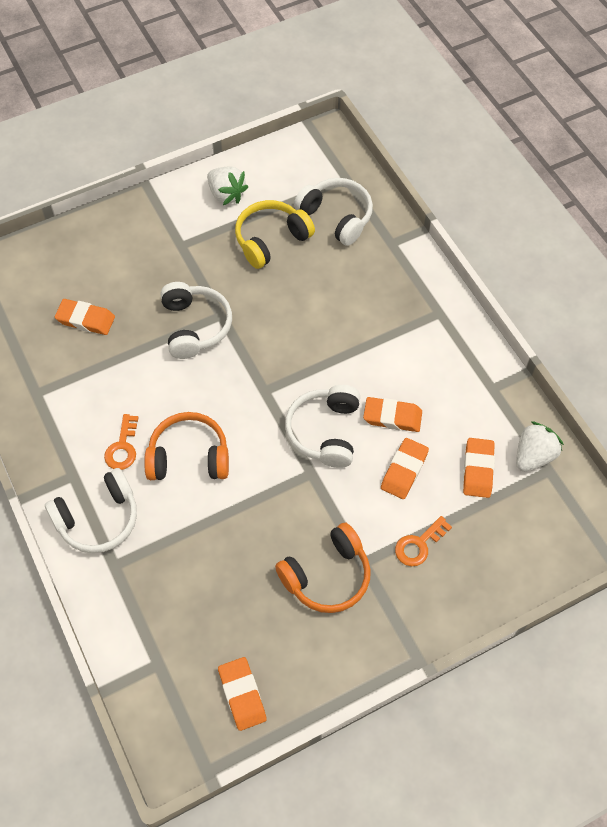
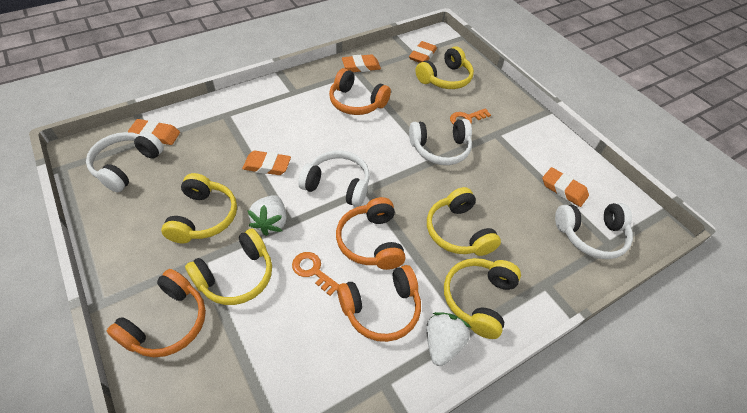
orange headphones: [144,412,229,480] [275,523,371,613] = 2 -> [107,269,206,357] [329,68,391,115] [336,197,406,270] [337,265,421,342] = 4
yellow headphones: [235,200,315,269] = 1 -> [161,173,237,243] [185,228,272,305] [415,46,474,89] [427,187,501,256] [444,258,521,339] = 5

